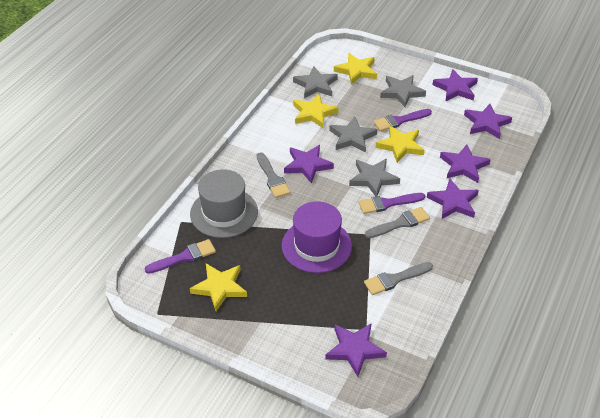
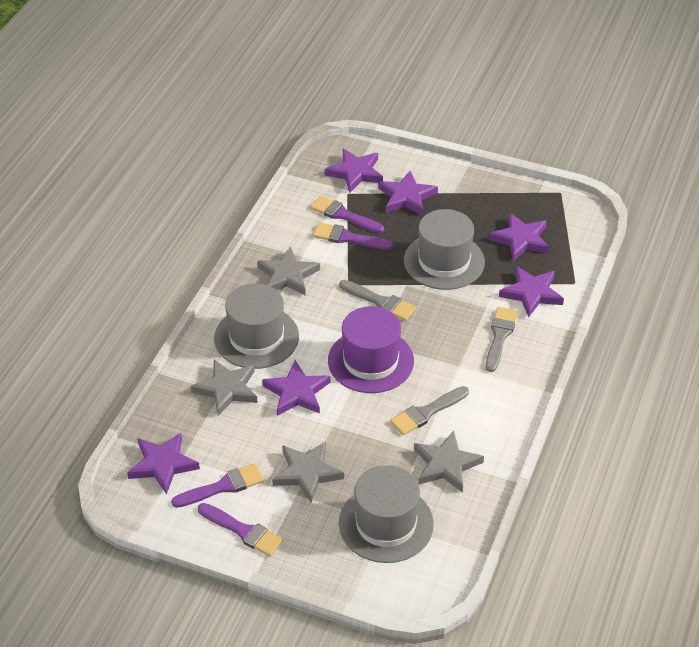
grey hat: [190,169,258,238] = 1 -> [214,283,299,369] [339,465,434,563] [404,209,485,290] = 3
purple brush: [145,239,216,274] [358,193,425,214] [374,109,432,131] = 3 -> [171,463,264,508] [198,503,283,557] [311,196,384,233] [313,222,393,250] = 4
yellow star: [190,264,247,311] [293,93,339,129] [334,53,377,85] [375,126,425,163] = 4 -> none = 0

